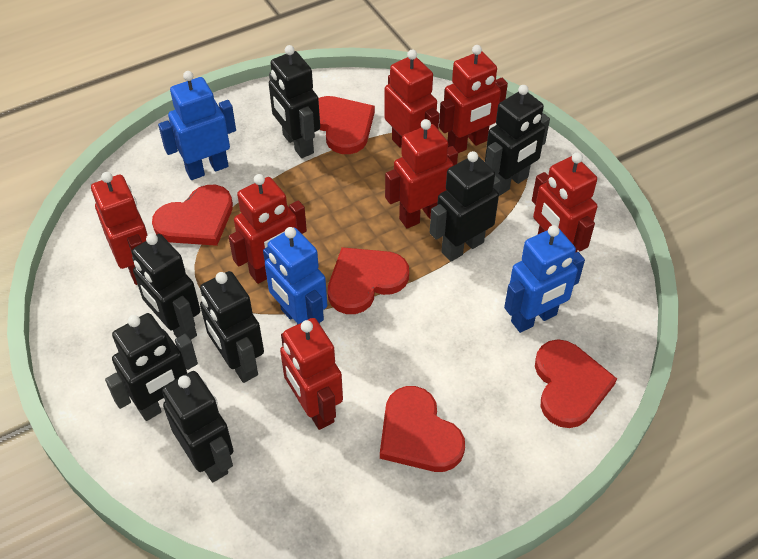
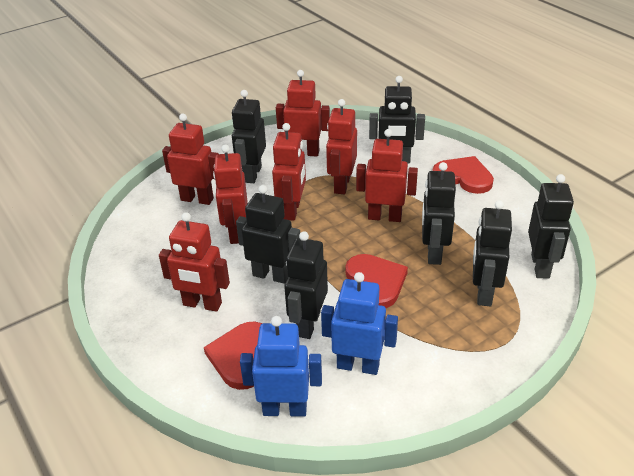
blue robot: [158,71,236,180] [263,227,327,325] [504,225,585,333] = 3 -> [240,316,322,417] [321,272,398,375] = 2
red heart: [152,185,233,246] [318,96,375,154] [328,247,409,314] [380,386,465,472] [535,340,617,428] = 5 -> [204,321,263,390] [345,254,408,308] [433,156,494,194] = 3

